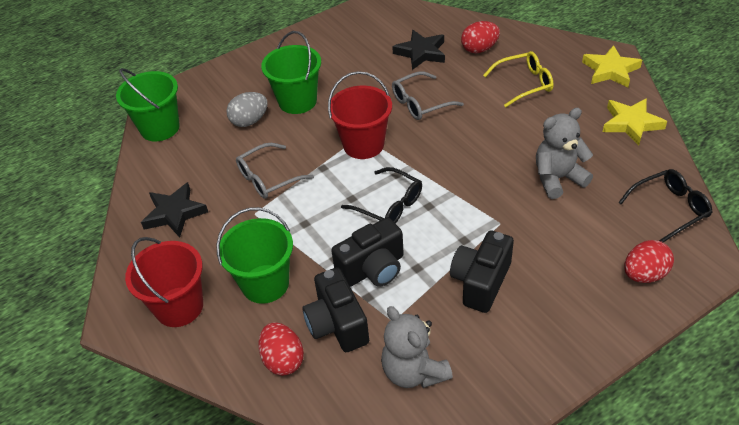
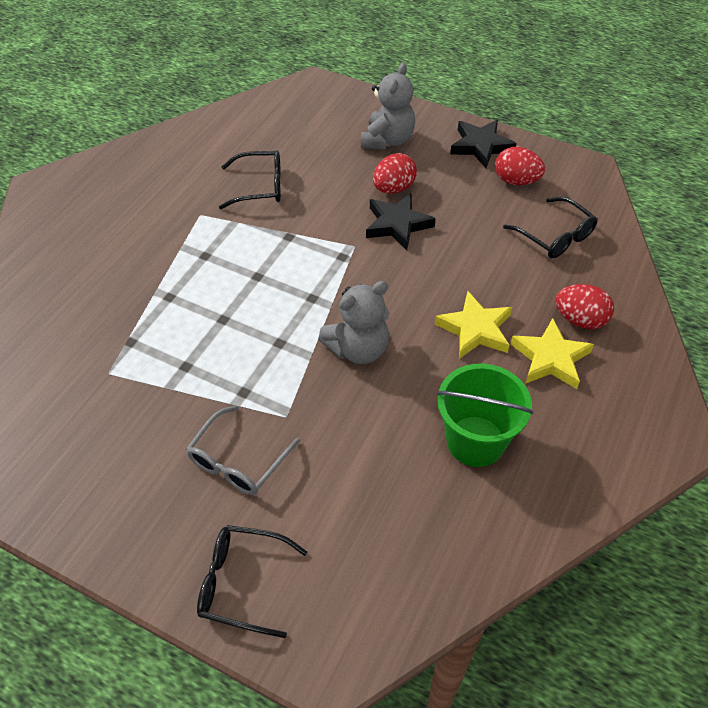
black camera: [302,267,369,352] [331,217,404,287] [450,230,514,313] = 3 -> none = 0
black glasses: [341,167,422,224] [618,169,713,242] = 2 -> [197,525,307,638] [219,150,281,209] [503,197,598,259] = 3
green bucket: [116,68,180,142] [216,207,293,304] [261,31,321,114] = 3 -> [436,363,533,467] = 1
grey egg: [227,92,267,127] = 1 -> none = 0
grey glasses: [236,143,314,199] [392,72,464,120] = 2 -> [186,405,300,495] = 1
red bucket: [125,237,203,327] [328,71,392,159] = 2 -> none = 0
yellow glasses: [483,51,554,107] = 1 -> none = 0

